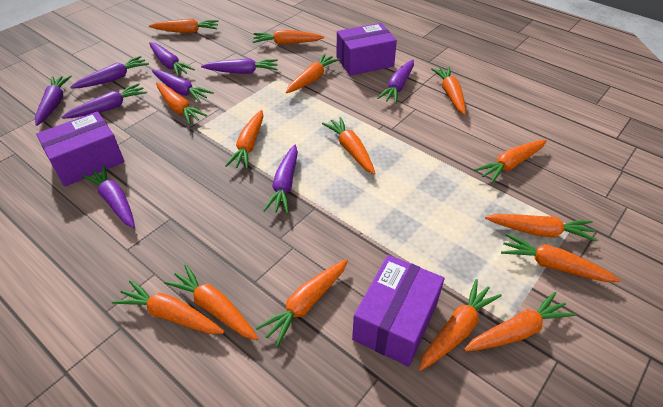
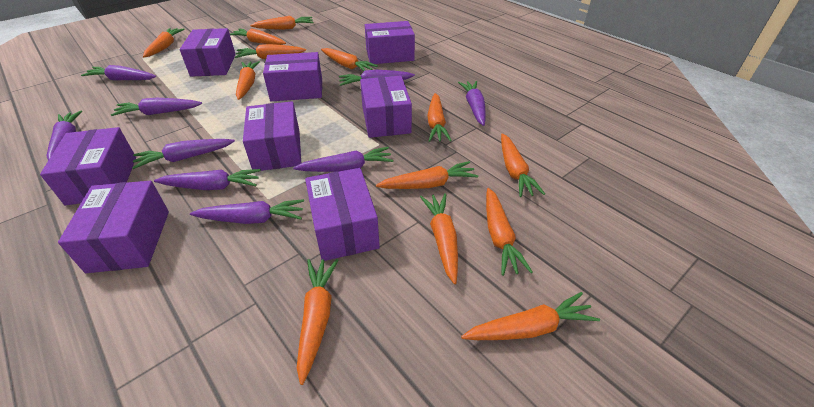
orange carrot: [112,280,224,334] [149,18,219,33] [156,82,207,125] [164,264,258,340] [225,110,264,169] [253,30,324,45] [256,259,348,347] [286,54,340,93] [322,117,376,174] [418,279,502,371] [431,67,466,115] [464,292,576,351] [474,140,547,184] [485,214,597,242] [501,233,621,282] = 15 -> [143,28,185,57] [230,28,286,45] [235,44,306,59] [236,61,260,100] [250,16,314,30] [297,259,338,385] [321,48,378,71] [376,161,478,189] [420,193,458,284] [427,93,452,142] [461,292,600,340] [486,188,533,276] [501,133,545,197] = 13
purple box: [36,111,125,187] [337,23,397,76] [352,255,444,367] = 3 -> [40,127,136,205] [58,181,169,273] [180,28,236,77] [243,101,301,171] [263,52,322,101] [305,168,380,261] [360,76,412,138] [365,21,415,64] = 8

